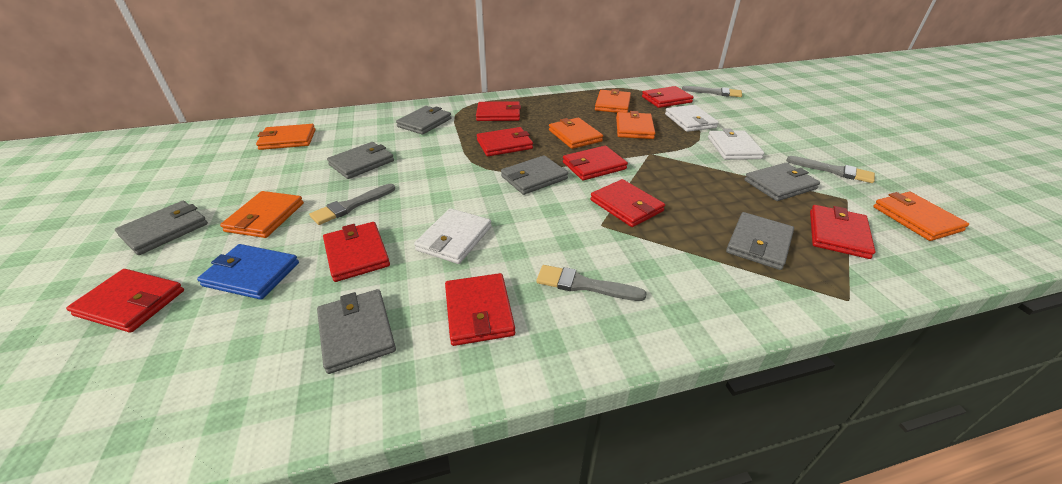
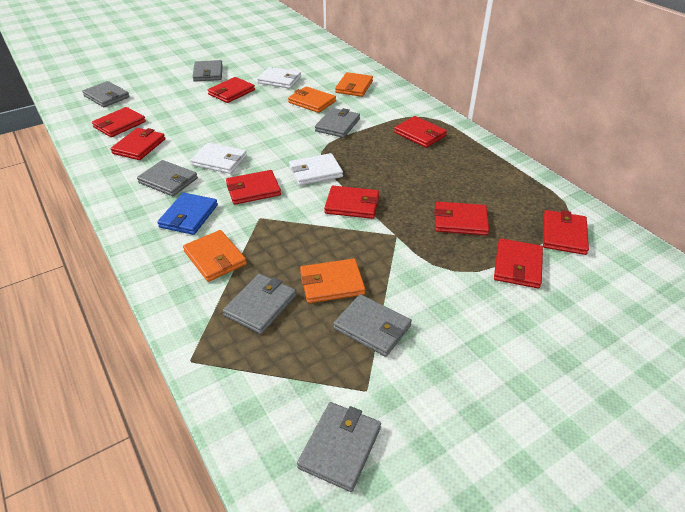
grey brush: [309,184,395,225] [536,265,647,301] [682,86,742,97] [786,156,875,183] = 4 -> none = 0
orange wallet: [220,191,304,238] [256,124,316,150] [549,118,603,149] [595,89,631,113] [616,111,655,139] [873,192,969,241] = 6 -> [183,230,247,282] [288,86,336,113] [300,259,365,303] [335,72,373,97] = 4

